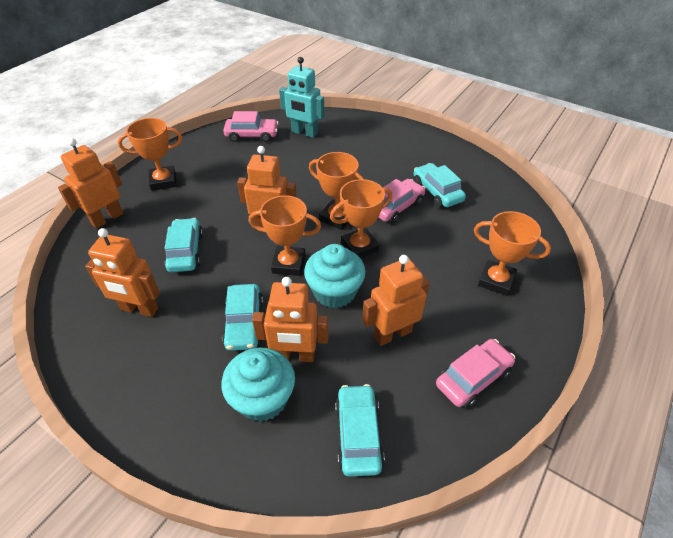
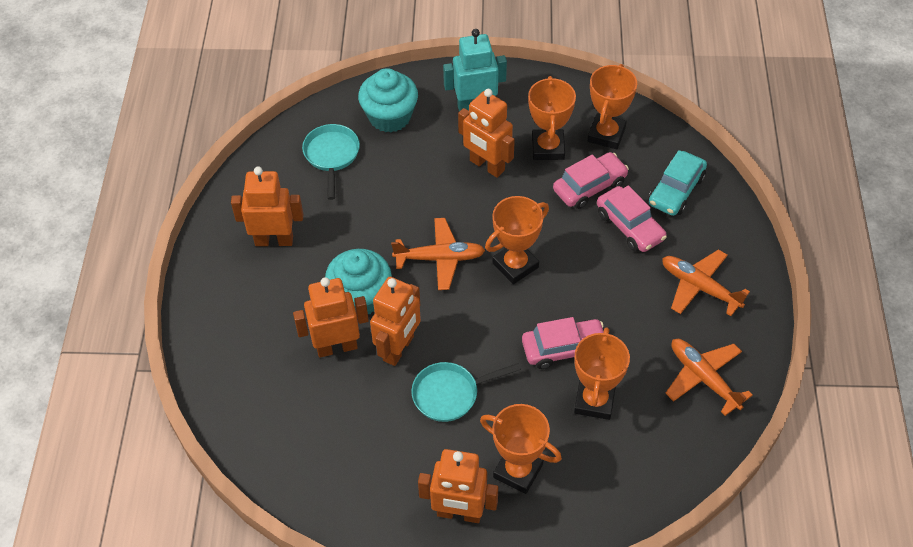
orange plane: none = 0 -> [391,218,485,290] [662,249,750,316] [665,339,753,416] = 3
turquoise car: [164,218,203,272] [222,284,263,351] [335,384,385,477] [414,163,466,208] = 4 -> [648,150,707,216] = 1
turquoise pan: none = 0 -> [302,124,360,200] [411,362,521,422] = 2

